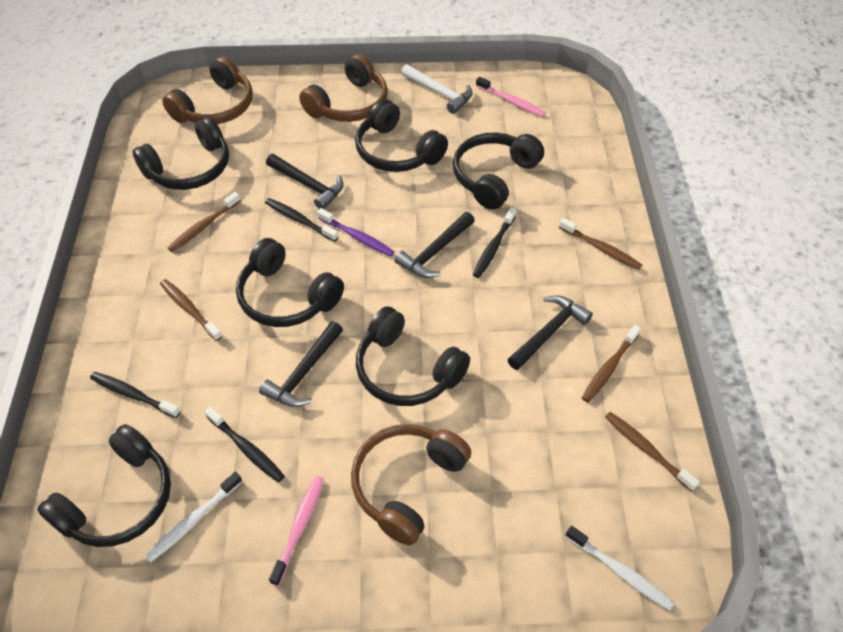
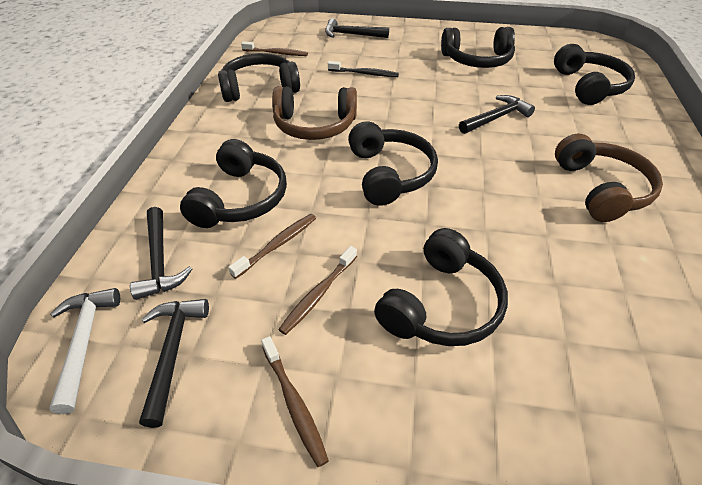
black toothbrush: [90,372,181,418] [204,406,285,483] [265,198,339,242] [473,207,516,278] = 4 -> [328,61,399,77] = 1
brown headphones: [162,56,253,124] [299,54,388,122] [351,424,471,546] = 3 -> [272,86,357,140] [555,134,663,222] = 2
brown toothbrush: [160,279,223,341] [168,192,241,252] [559,218,642,270] [582,325,641,403] [605,412,700,491] = 5 -> [228,214,316,279] [241,41,308,56] [261,336,329,467] [278,246,357,335] = 4
pink toothbrush: [269,476,324,586] [476,77,546,117] = 2 -> none = 0
purple toothbrush: [317,208,395,257] = 1 -> none = 0
white toothbrush: [145,472,243,563] [565,526,674,611] = 2 -> none = 0

